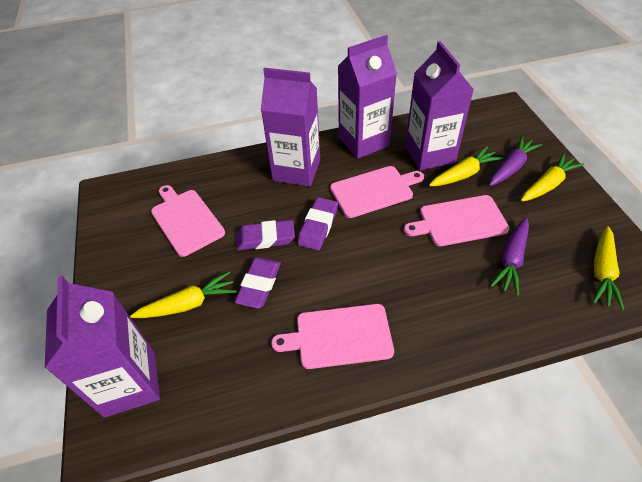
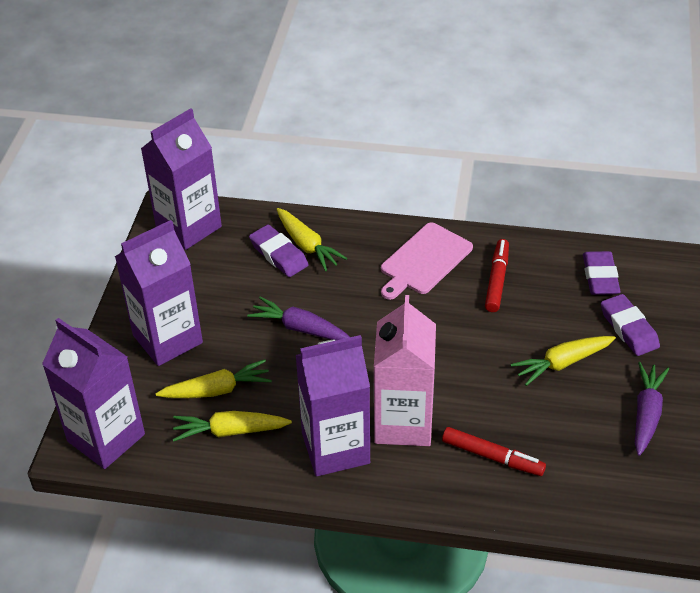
pink carton: none = 0 -> [374,295,436,446] = 1
pink cutting board: [151,185,225,257] [271,304,394,369] [330,166,424,218] [404,195,510,246] = 4 -> [381,223,473,300] = 1
red marker: none = 0 -> [442,427,546,476] [485,239,509,312] = 2

